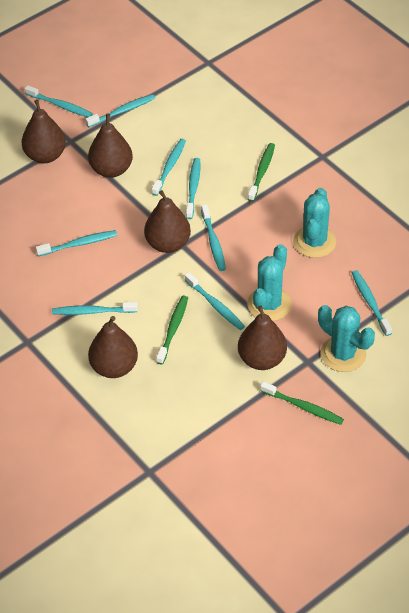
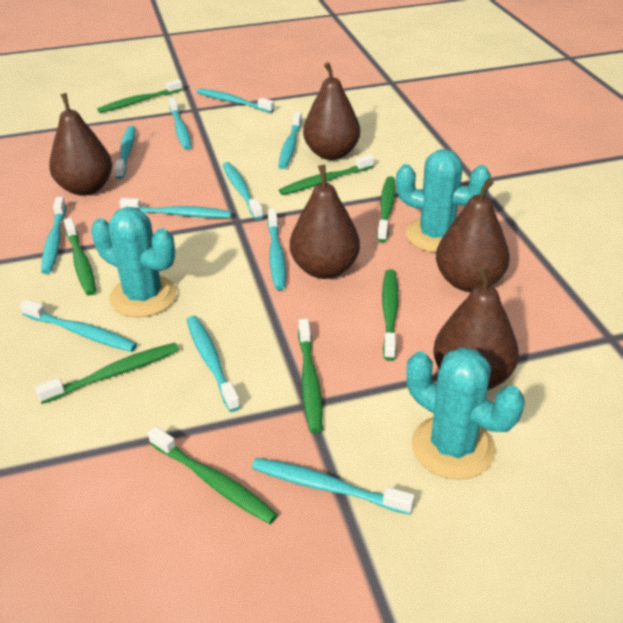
green toothbrush: [156,296,188,364] [248,143,275,201] [260,381,344,425] = 3 -> [35,343,179,404] [64,218,96,295] [97,79,183,113] [148,426,278,524] [279,154,374,195] [298,319,323,433] [377,176,396,242] [382,269,399,361] = 8
turquoise toothbrush: [25,85,93,117] [36,230,117,256] [52,302,138,315] [85,94,155,127] [152,139,186,196] [185,272,245,330] [186,158,200,219] [201,204,226,271] [352,270,392,336] = 9 -> [20,299,137,352] [41,197,66,274] [114,126,135,179] [119,198,232,218] [169,97,191,150] [187,316,240,412] [197,88,274,113] [223,162,263,220] [252,458,415,515] [267,209,286,290] [278,112,302,169] = 11

